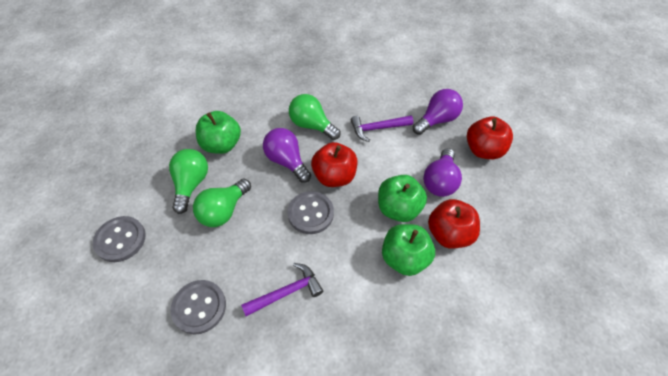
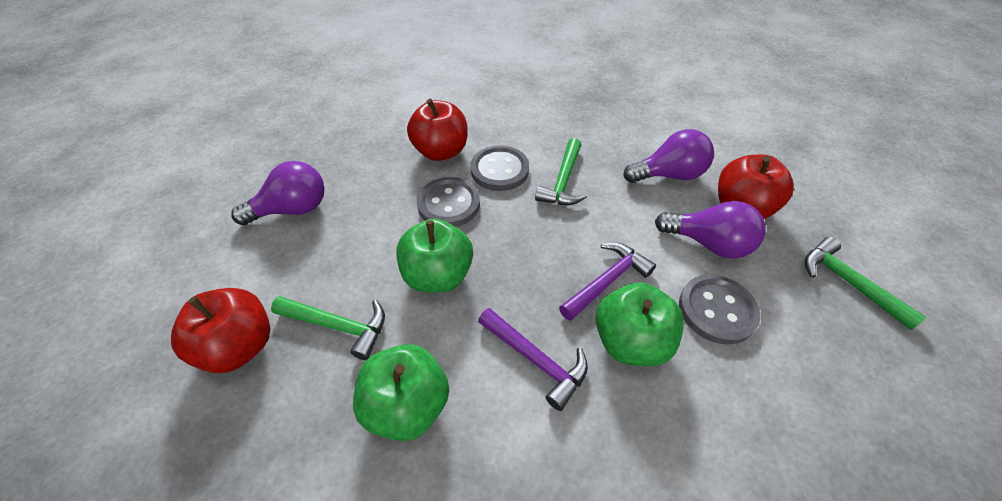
green hammer: none = 0 -> [271,296,385,360] [535,138,587,205] [805,237,927,330] = 3
green light bulb: [169,149,208,214] [193,179,251,227] [289,94,340,140] = 3 -> none = 0

